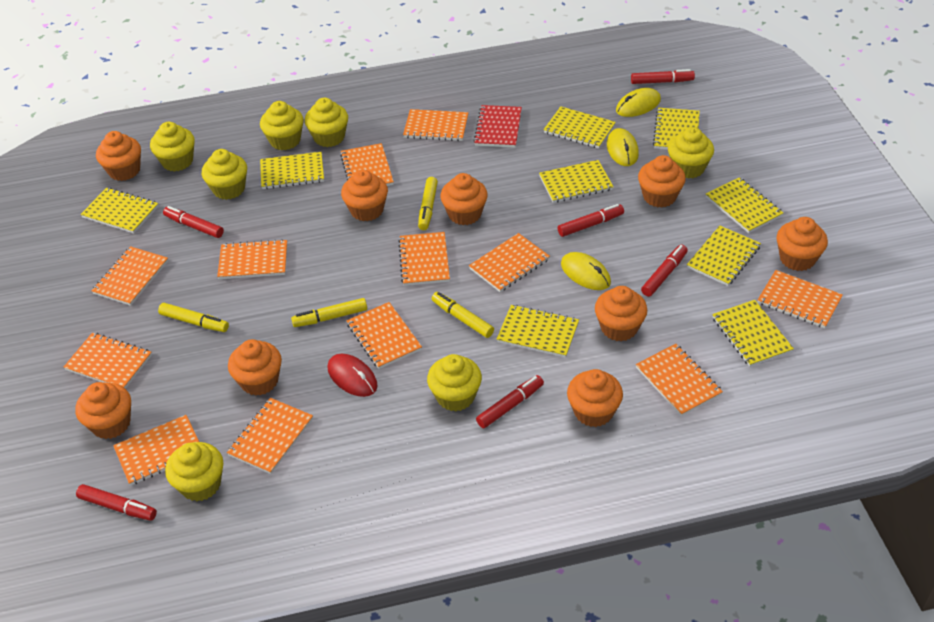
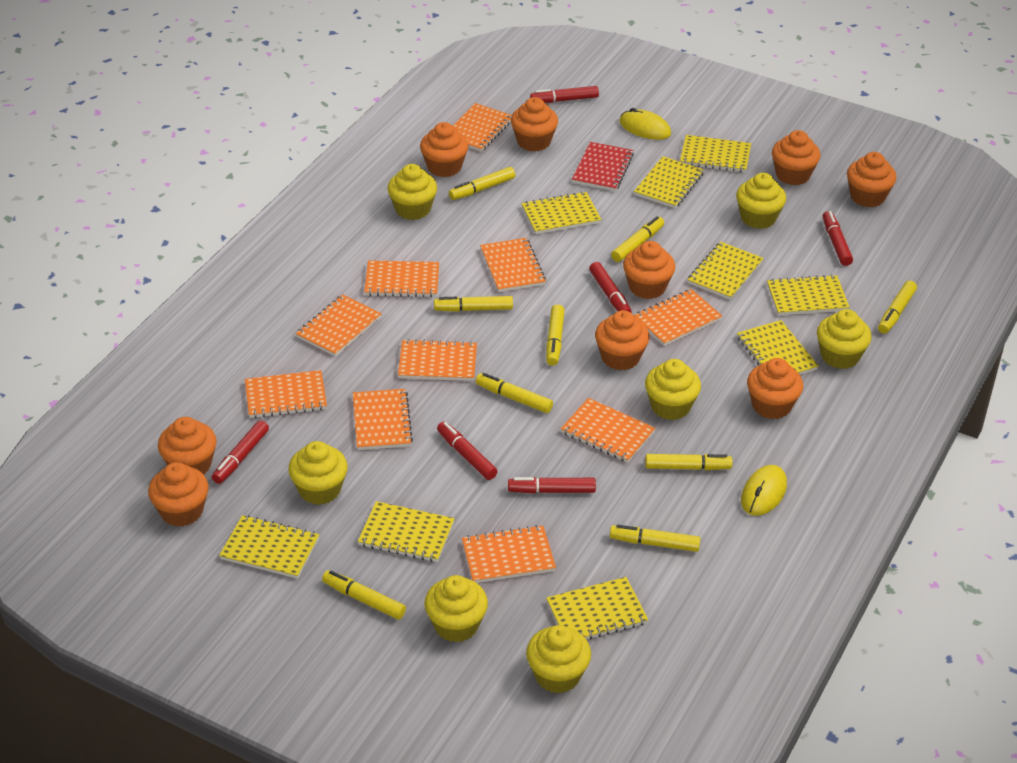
orange notebook: [64,333,152,389] [91,246,168,306] [113,415,199,486] [217,239,287,279] [227,398,313,474] [340,143,394,186] [346,302,422,369] [398,232,450,286] [403,109,468,141] [469,233,550,292] [636,344,723,416] [757,270,843,328] = 12 -> [245,370,327,418] [296,294,382,357] [353,389,413,450] [364,260,439,297] [398,339,477,381] [453,103,512,152] [462,525,556,583] [480,238,546,292] [561,398,655,463] [634,289,722,346] = 10
red mouse: [328,354,378,397] = 1 -> none = 0
yellow marker: [158,303,229,332] [291,298,367,327] [418,177,438,230] [432,292,494,338] = 4 -> [322,570,406,620] [434,296,513,312] [449,167,515,200] [476,373,553,413] [546,304,565,366] [610,525,701,552] [611,216,664,262] [645,454,732,470] [878,280,917,334] = 9
yellow mouse: [561,252,611,290] [607,128,639,166] [616,88,661,117] = 3 -> [619,108,671,140] [741,465,787,516] = 2

